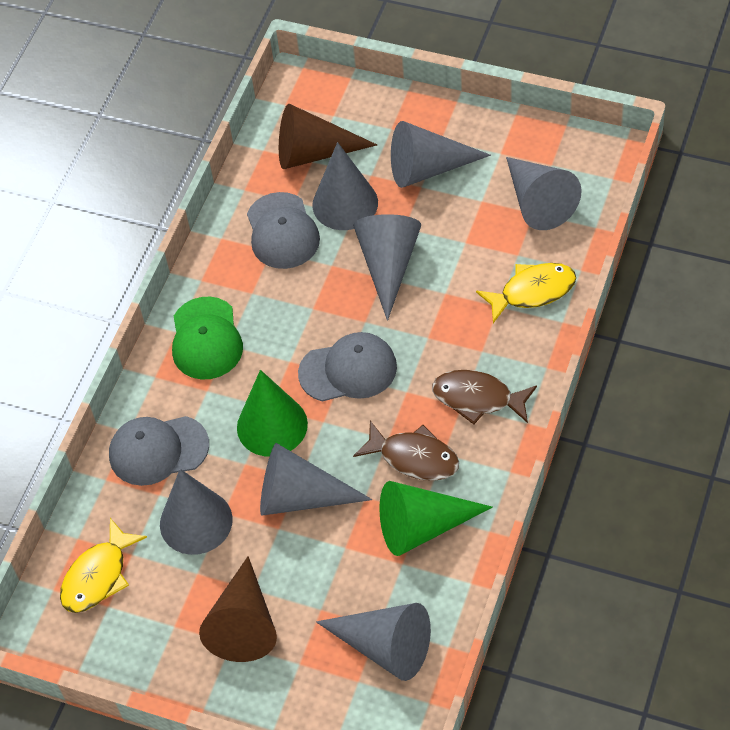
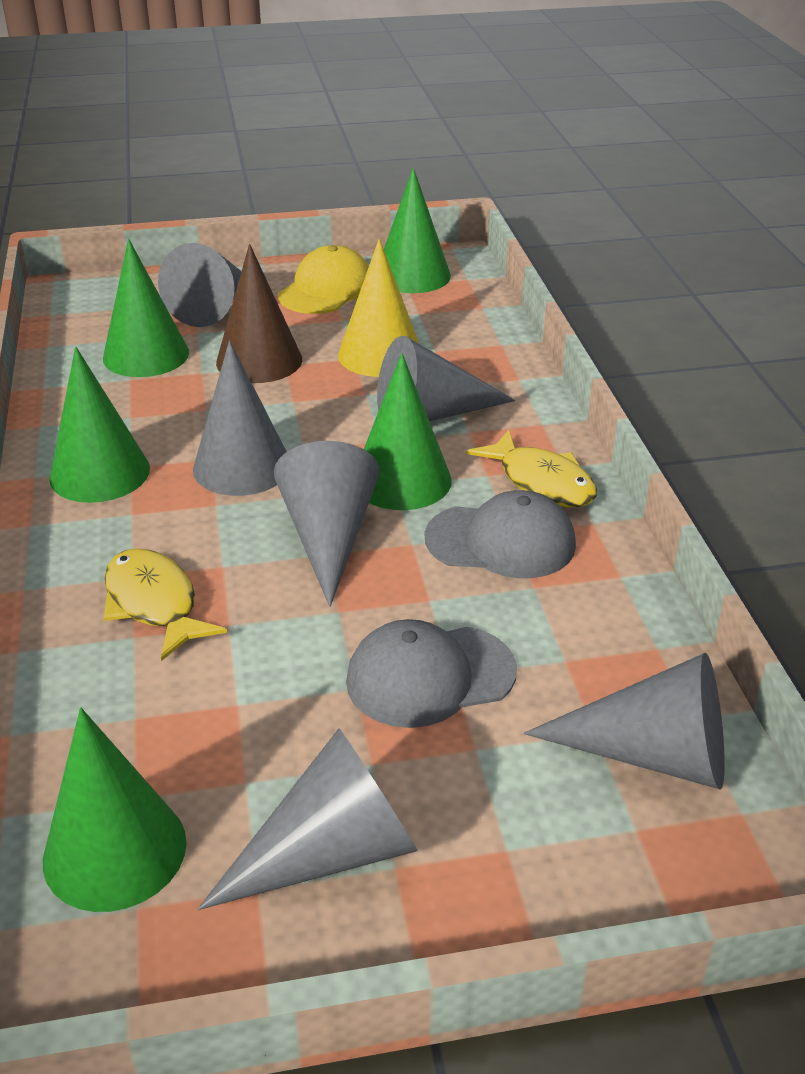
brown cone: [199,556,277,662] [279,104,377,169] = 2 -> [216,244,302,383] = 1
brown fish: [353,421,459,481] [432,370,537,425] = 2 -> none = 0
green cap: [172,297,243,380] = 1 -> none = 0
green cone: [237,370,308,457] [379,481,493,556] = 2 -> [43,708,187,912] [49,347,150,503] [103,239,189,377] [364,353,452,510] [384,167,451,293] = 5
grey cap: [109,416,209,486] [247,192,320,269] [298,332,397,402] = 3 -> [346,619,517,728] [425,490,576,578] = 2
grey cone: [160,469,233,555] [260,443,372,516] [312,142,378,230] [316,603,431,681] [353,214,421,321] [391,121,491,188] [506,157,582,230] = 7 -> [158,243,241,327] [193,341,287,496] [198,728,417,910] [274,441,379,607] [377,336,516,421] [524,652,725,790] = 6
yellow cap: none = 0 -> [278,245,369,314] = 1
yellow cone: none = 0 -> [338,239,419,377] = 1

